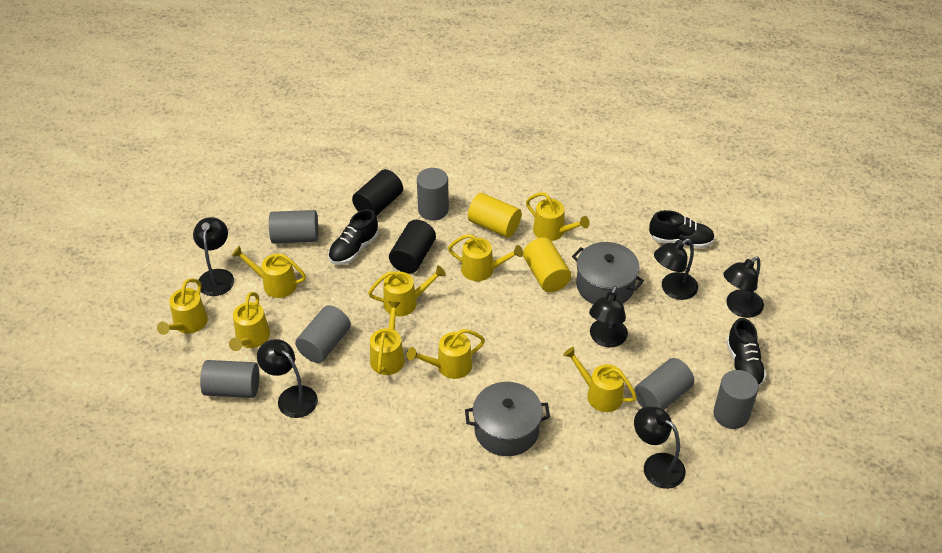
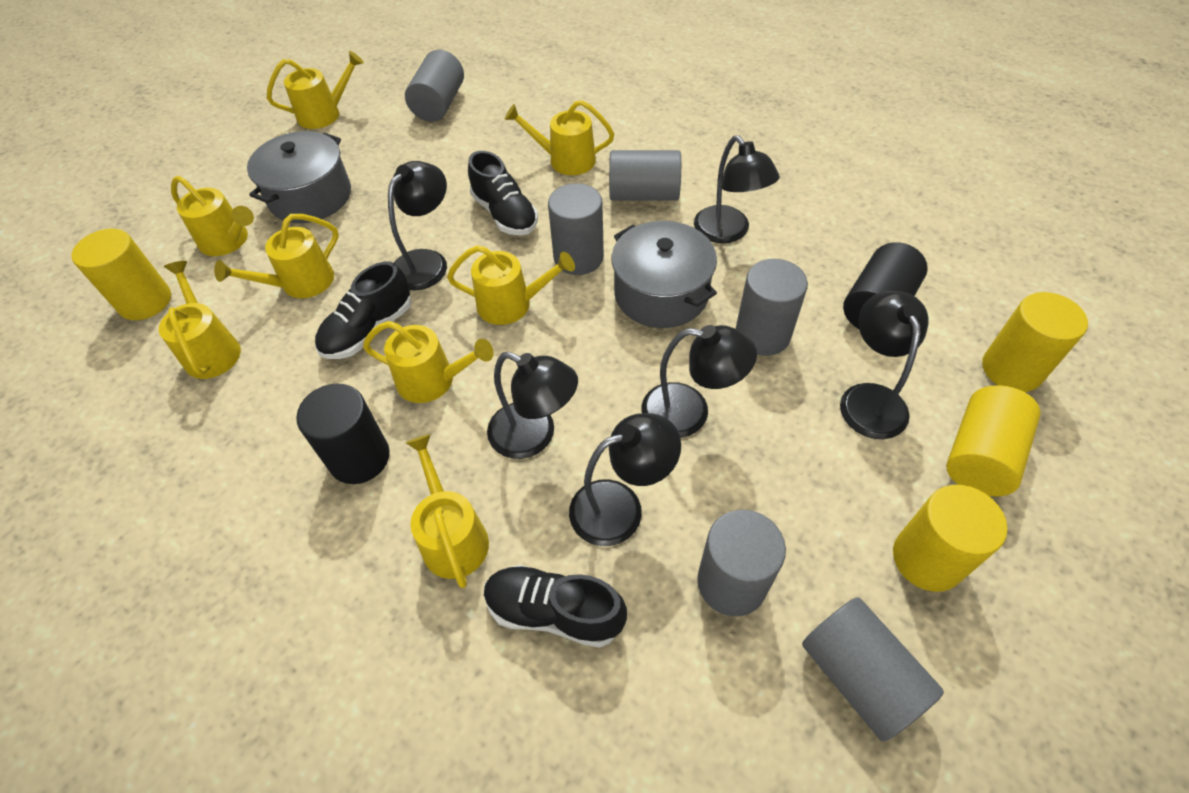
yellow cylinder: [468,193,522,238] [523,237,571,292] = 2 -> [72,229,171,320] [893,485,1007,592] [946,385,1040,497] [982,292,1088,392] = 4
yellow watering can: [157,279,208,335] [229,292,270,351] [232,246,306,298] [368,266,446,316] [370,301,405,375] [407,329,485,379] [448,234,523,281] [526,192,590,241] [563,347,637,412] = 9 -> [159,261,241,379] [171,176,254,256] [214,214,339,298] [267,51,364,129] [363,321,494,403] [406,434,489,588] [447,245,575,325] [505,100,614,175] = 8

